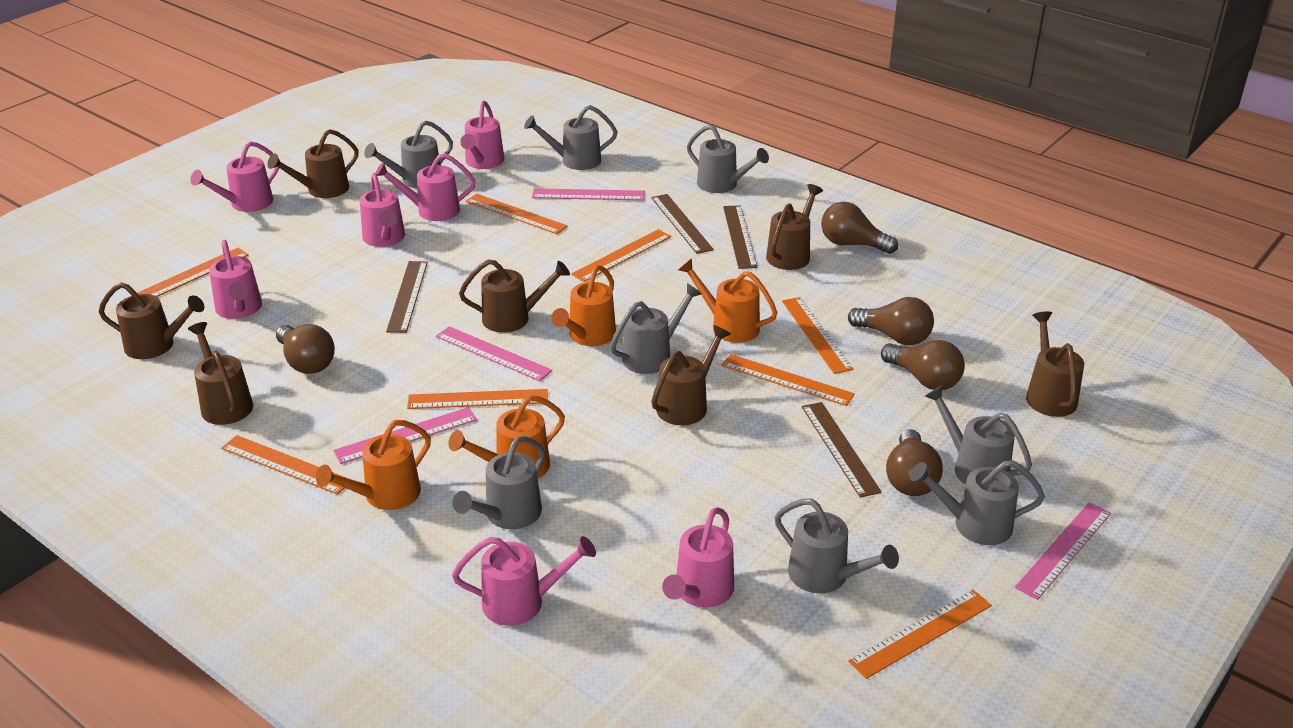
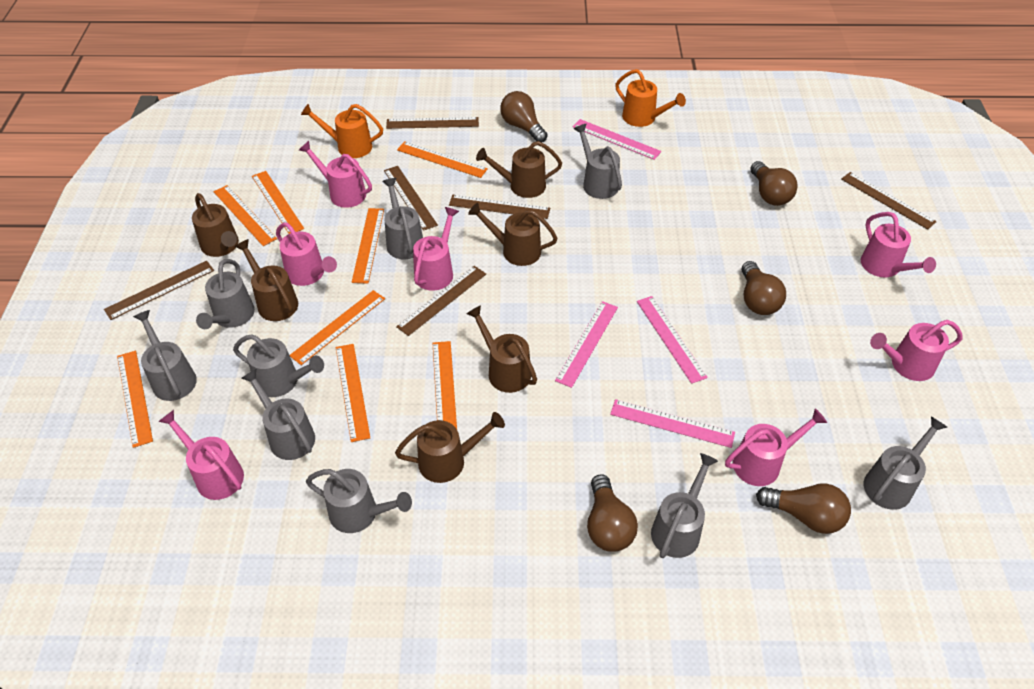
brown ruler: [386,261,428,333] [651,194,714,254] [723,205,757,269] [802,402,882,498] = 4 -> [104,261,214,320] [384,166,438,231] [386,117,479,129] [396,266,486,336] [449,195,550,219] [841,172,937,230] = 6
brown watering can: [98,282,204,359] [188,322,253,425] [267,129,359,198] [459,259,570,333] [651,325,731,425] [766,184,823,270] [1026,311,1084,417] = 7 -> [192,193,239,257] [234,239,298,321] [395,412,505,483] [466,305,537,393] [468,203,558,266] [476,141,562,198] = 6
grey watering can: [364,120,453,189] [453,436,545,529] [524,105,617,170] [610,283,702,374] [687,125,769,193] [775,498,899,593] [910,460,1045,545] [925,386,1032,485] = 8 -> [133,310,197,401] [196,259,255,329] [233,334,324,397] [241,369,315,460] [306,469,412,533] [382,178,423,259] [574,124,622,199] [651,453,718,558] [864,416,947,510] = 9
orange watering can: [316,420,431,510] [448,395,565,478] [551,265,616,346] [678,258,777,343] = 4 -> [301,104,383,158] [615,69,686,127] = 2

